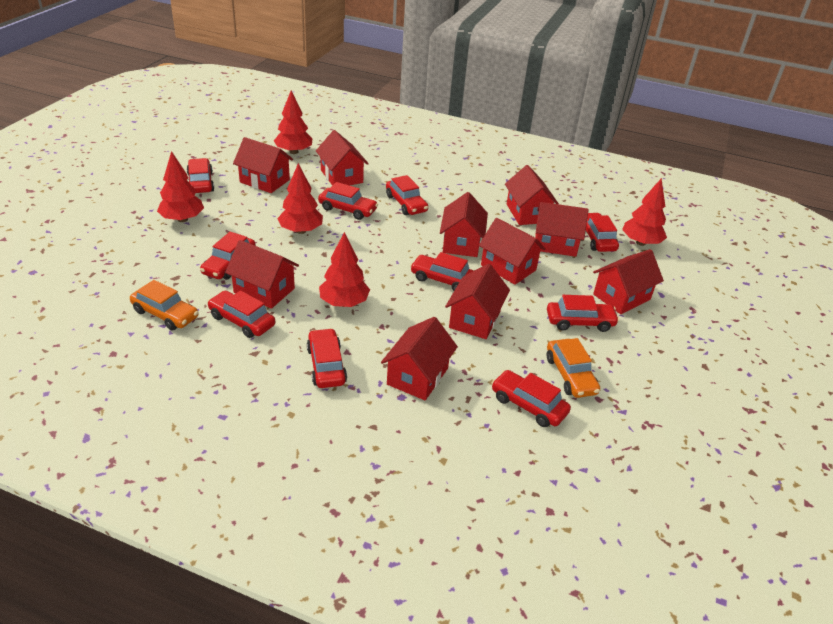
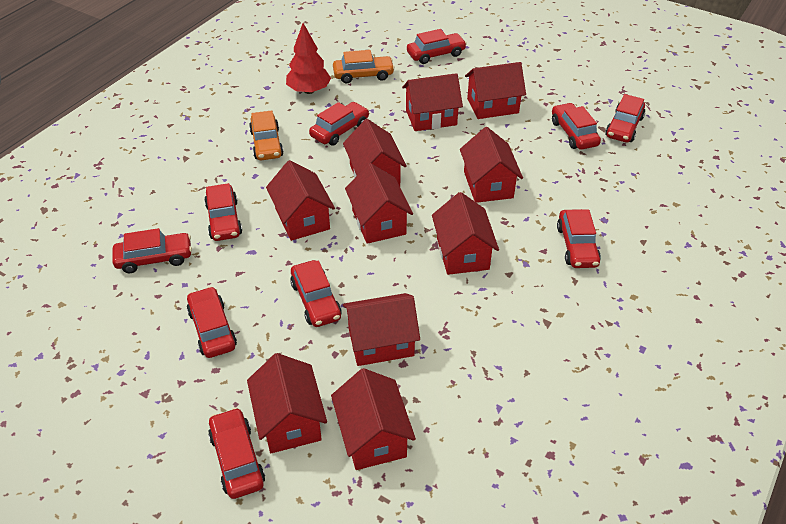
red tree: [157,151,204,222] [274,90,312,154] [277,163,323,234] [319,232,370,307] [622,178,667,246] = 5 -> [286,23,331,94] = 1

